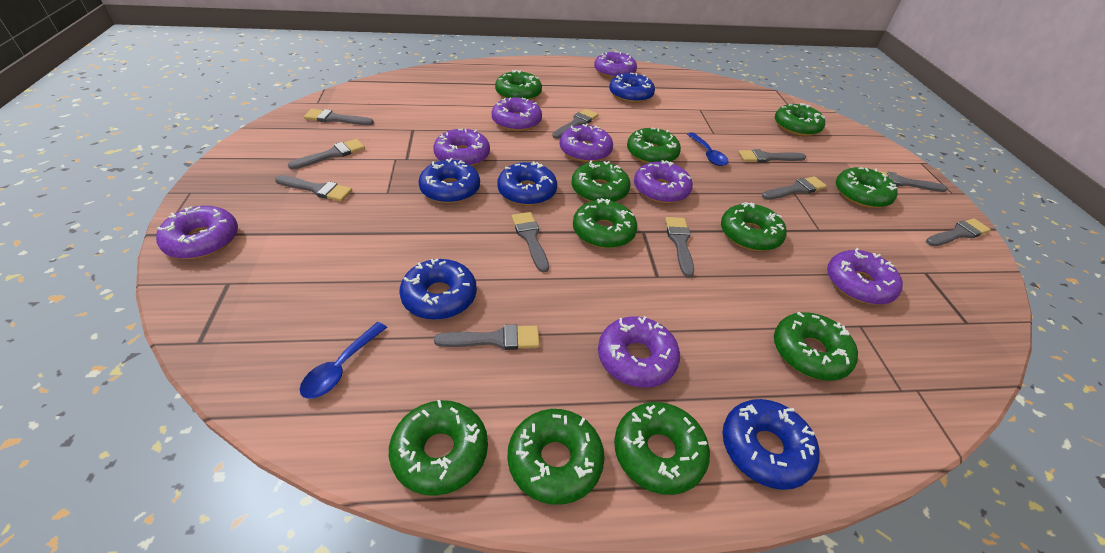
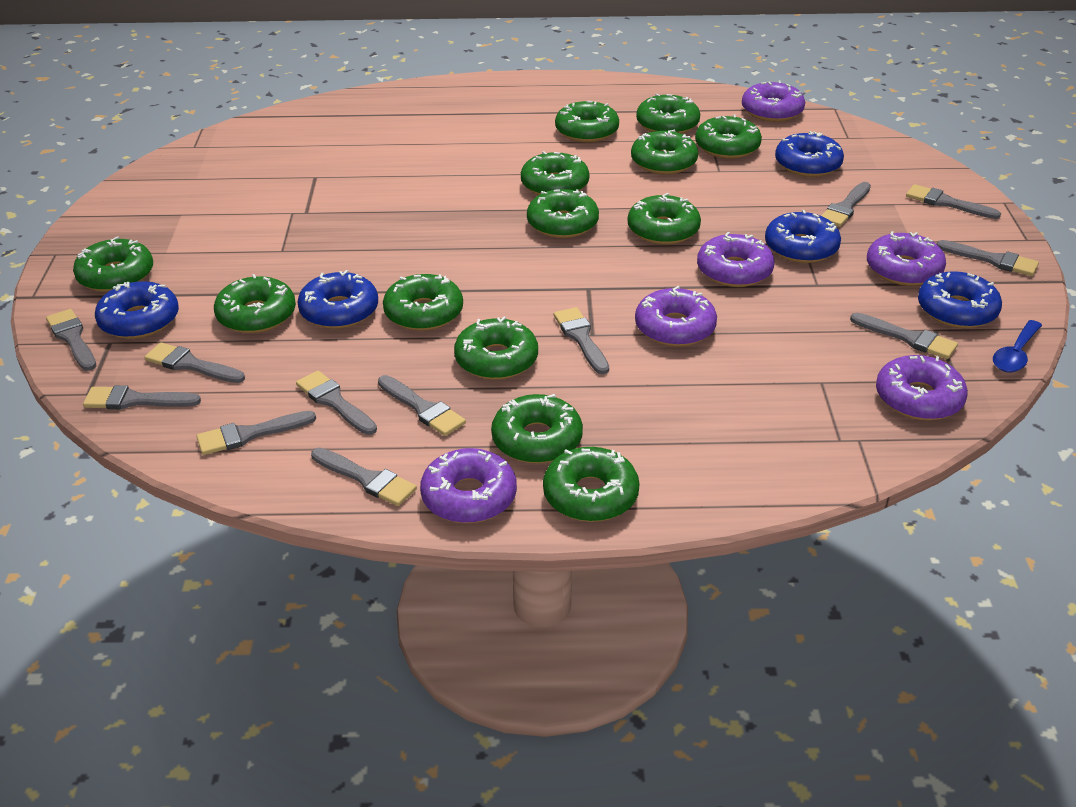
blue spoon: [300,322,387,399] [687,132,729,166] = 2 -> [993,320,1042,372] = 1
green donut: [389,400,488,496] [495,70,542,100] [507,409,605,505] [571,160,630,202] [573,198,637,248] [614,402,710,495] [627,128,681,164] [721,202,787,251] [774,312,858,381] [775,103,825,136] [836,167,898,208] = 11 -> [73,236,153,292] [214,274,296,333] [383,274,463,331] [454,317,538,380] [491,394,583,464] [521,151,589,195] [527,189,599,238] [543,447,640,522] [555,101,619,142] [628,193,701,245] [631,129,698,174] [636,93,700,134] [695,115,762,159] = 13
grey brush: [275,175,352,202] [288,139,365,170] [304,109,374,125] [434,325,540,350] [512,212,549,272] [553,109,598,139] [665,217,694,277] [738,149,806,163] [762,176,827,200] [878,171,948,192] [926,218,991,246] = 11 -> [46,309,96,371] [83,385,201,409] [144,343,245,383] [196,411,316,455] [296,371,377,435] [311,448,417,506] [378,375,466,436] [554,307,609,374] [821,182,871,227] [850,313,958,359] [906,184,1001,219] [937,240,1039,276] = 12
purple donut: [156,206,238,259] [433,129,490,166] [492,97,542,131] [560,123,613,162] [594,51,637,79] [598,316,680,388] [634,160,693,203] [827,248,903,305] = 8 -> [420,448,517,523] [635,286,717,347] [697,232,775,287] [742,81,805,122] [867,231,946,286] [876,355,968,420] = 6

